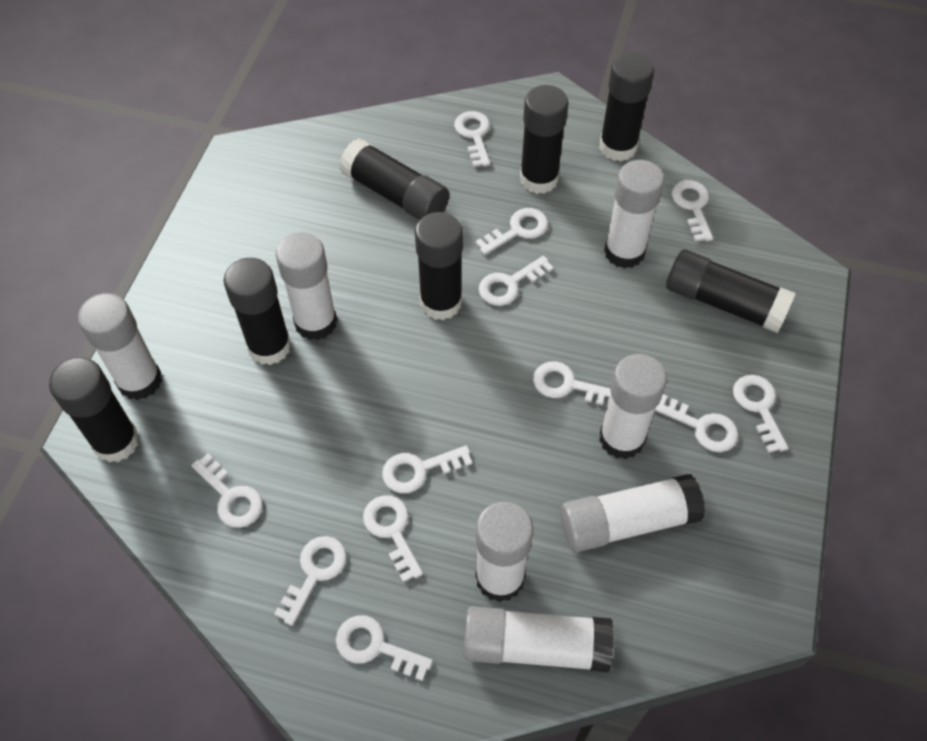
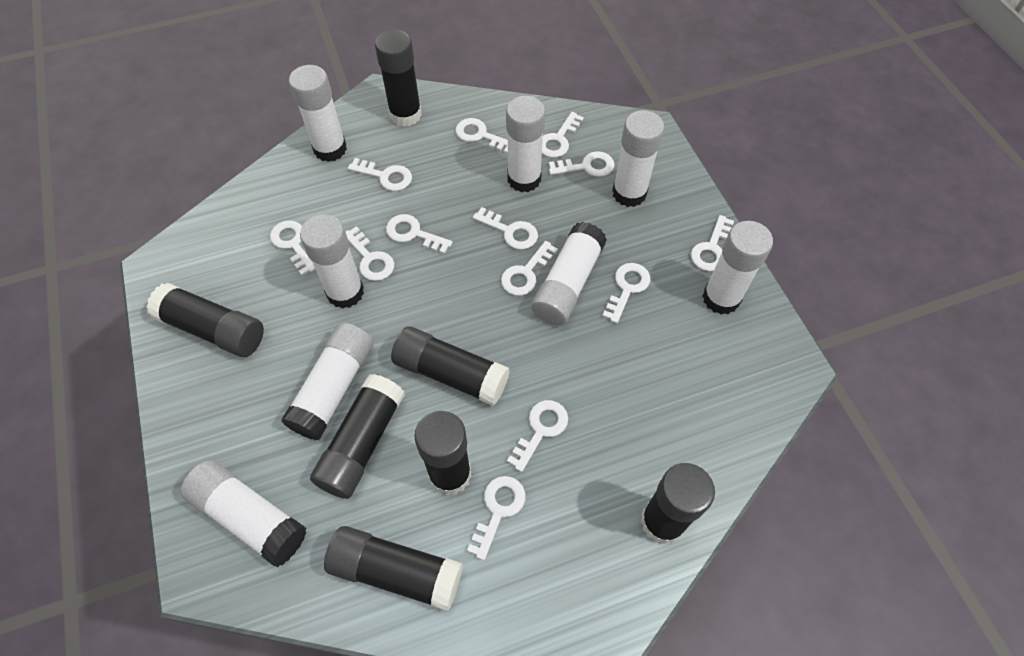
white glue stick: [78,293,162,400] [276,232,337,340] [463,606,614,673] [475,502,533,602] [560,474,705,552] [599,354,667,459] [604,160,664,269] = 7 -> [180,460,307,567] [281,323,374,440] [289,65,347,162] [300,214,364,309] [506,96,546,192] [531,222,607,326] [612,110,665,207] [702,221,773,314] = 8
white key: [191,453,263,528] [274,536,347,626] [336,615,433,681] [363,495,423,582] [382,445,472,493] [454,111,490,167] [475,208,548,255] [478,256,553,306] [533,361,611,406] [655,394,738,452] [672,180,713,242] [733,375,788,453] = 12 -> [270,220,316,276] [346,226,394,281] [348,158,412,191] [386,214,453,254] [456,118,508,154] [467,476,525,560] [473,207,538,250] [501,241,558,296] [507,400,568,472] [542,112,584,158] [549,151,615,177] [602,263,650,323] [691,215,734,271] = 13

